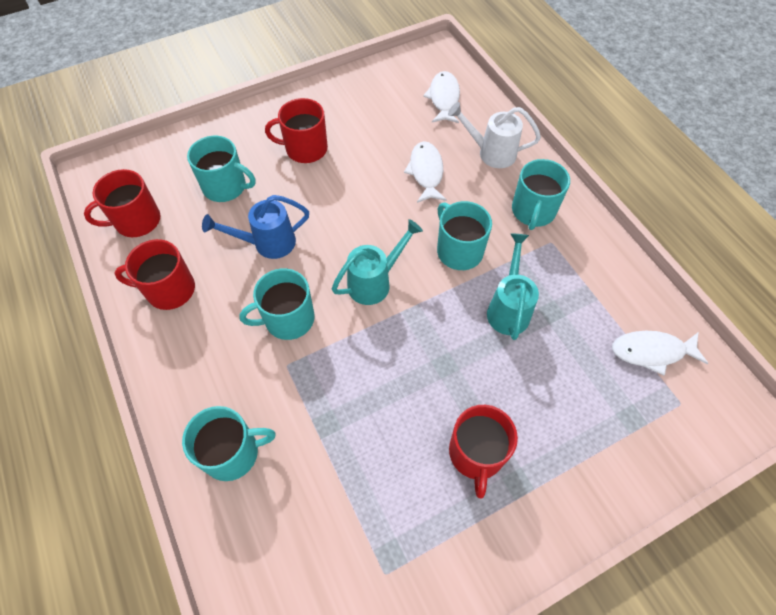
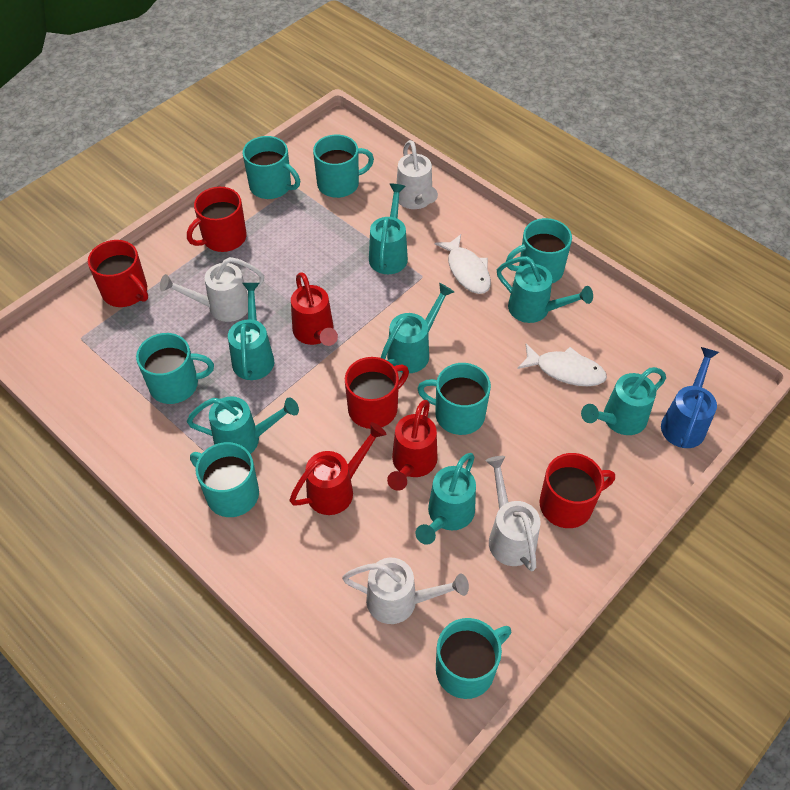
red watering can: none = 0 -> [290,422,386,515] [291,273,338,346] [387,400,438,491] = 3
turquoise mug: [182,406,276,481] [187,136,256,202] [239,268,315,340] [437,201,492,270] [512,159,570,230] = 5 -> [136,333,214,404] [190,442,259,517] [243,136,300,199] [313,134,374,198] [417,363,491,435] [436,618,511,699] [506,218,572,283] = 7
turquoise watering can: [332,219,423,305] [487,233,539,340] = 2 -> [187,396,299,454] [228,283,274,380] [369,184,408,274] [381,283,454,373] [415,453,476,545] [497,256,593,323] [581,367,666,435] = 7
white fish: [404,141,447,203] [423,71,460,123] [612,331,708,375] = 3 -> [435,234,491,294] [517,344,607,386] = 2
white watering can: [448,102,541,168] = 1 -> [160,257,264,322] [342,558,469,624] [396,140,438,209] [486,456,541,571] = 4

